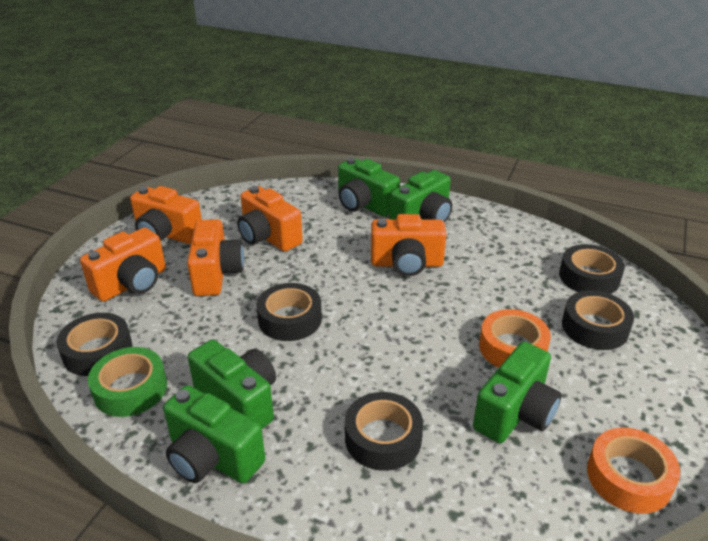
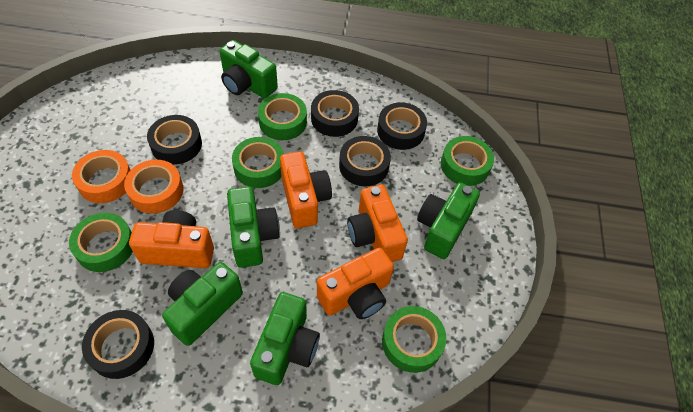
green tape: [88,347,167,417] = 1 -> [69,213,133,272] [232,137,284,188] [258,93,307,140] [382,306,446,373] [441,136,494,186] = 5
orange camera: [80,227,166,302] [130,186,202,244] [187,219,244,296] [237,186,303,252] [371,214,446,276] = 5 -> [129,210,214,268] [280,151,332,228] [317,248,394,319] [347,185,408,262] = 4

